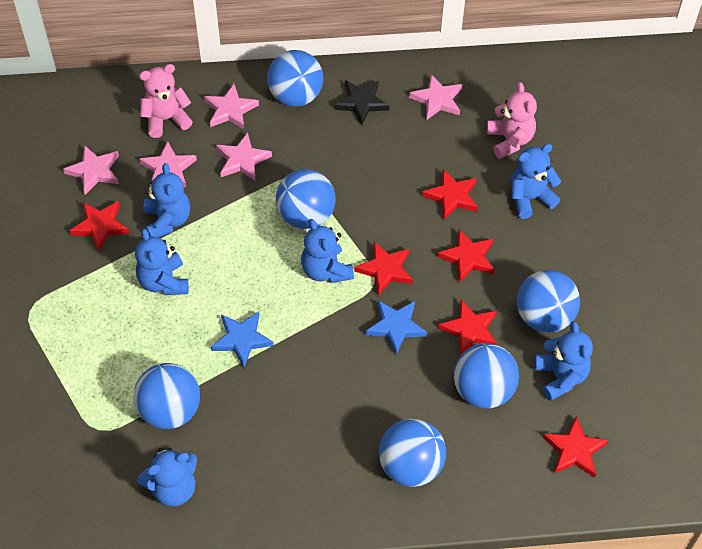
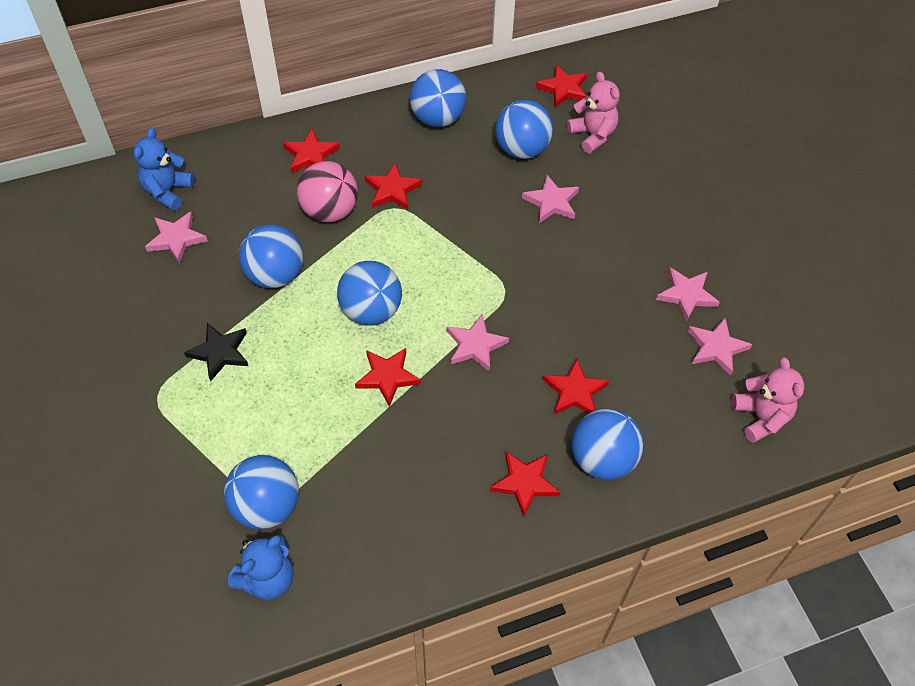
blue star: [211,312,274,367] [365,300,427,354] = 2 -> none = 0
blue teddy bear: [135,229,189,295] [137,447,197,506] [143,163,190,238] [301,219,354,283] [511,144,561,219] [534,321,593,401] = 6 -> [133,127,195,211] [228,535,293,600] = 2
pink ball: none = 0 -> [297,161,358,222] = 1

